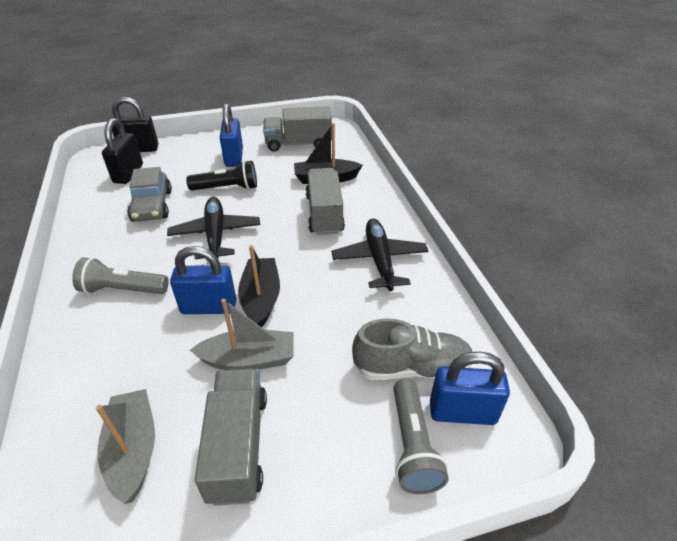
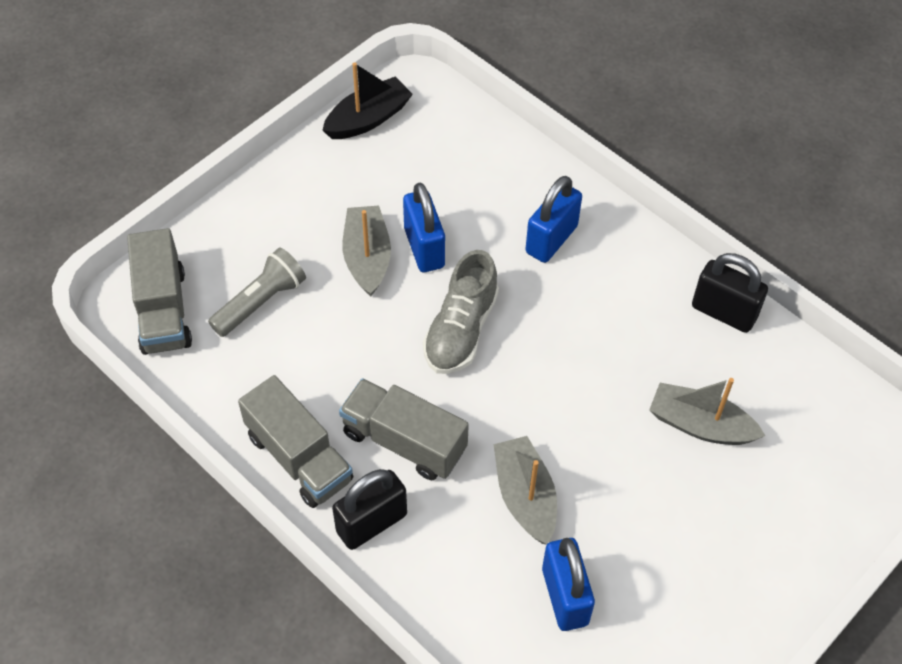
black boat: [238,245,280,327] [294,123,363,184] = 2 -> [322,62,413,139] = 1
black flashlight: [186,161,257,190] = 1 -> none = 0
black plane: [167,197,260,259] [332,219,428,291] = 2 -> none = 0
grey boat: [96,389,155,504] [190,299,294,370] = 2 -> [343,206,391,297] [493,436,557,545] [649,378,765,445] = 3
grey car: [128,167,172,222] = 1 -> none = 0
grey flashlight: [72,257,169,294] [393,378,449,494] = 2 -> [208,247,306,337] = 1

